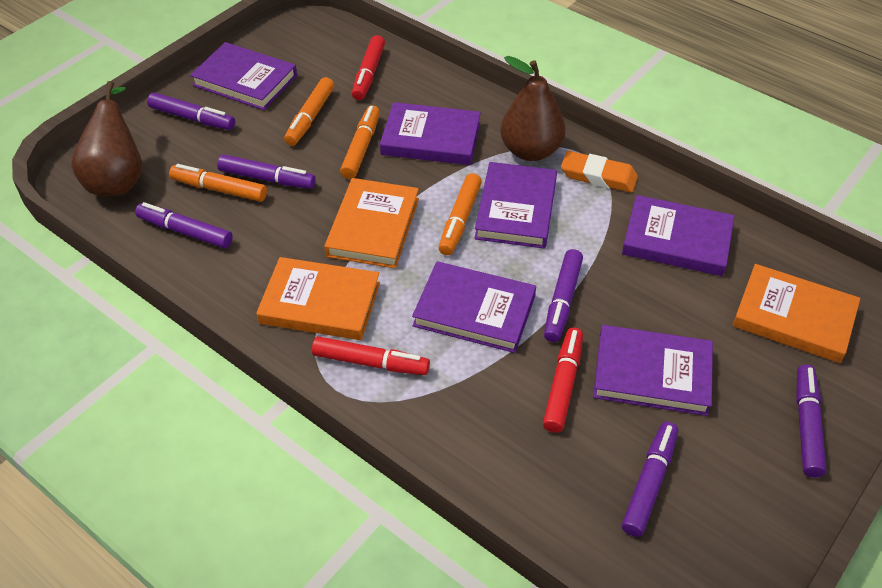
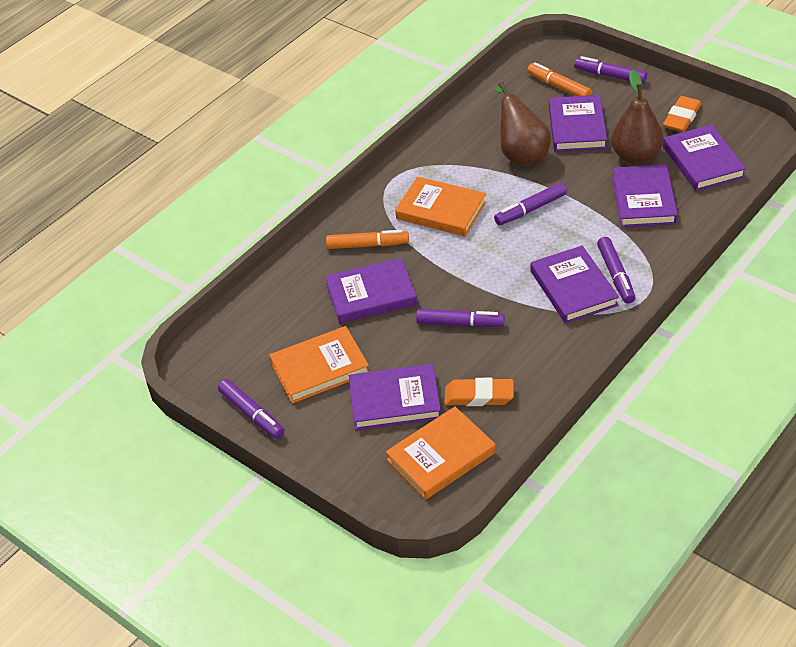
orange eraser: [561,151,638,192] = 1 -> [445,378,514,406] [663,96,702,132] = 2
orange marker: [169,164,267,202] [284,77,334,146] [340,105,380,179] [439,173,482,255] = 4 -> [326,230,409,249] [527,62,592,96] = 2
purple marker: [135,202,233,248] [147,92,235,130] [217,154,316,189] [544,249,583,342] [622,422,678,537] [796,364,826,478] = 6 -> [218,379,285,439] [416,309,505,327] [494,182,567,225] [574,56,647,84] [597,237,635,304] = 5
red marker: [312,336,430,375] [352,35,385,100] [543,328,583,433] = 3 -> none = 0

